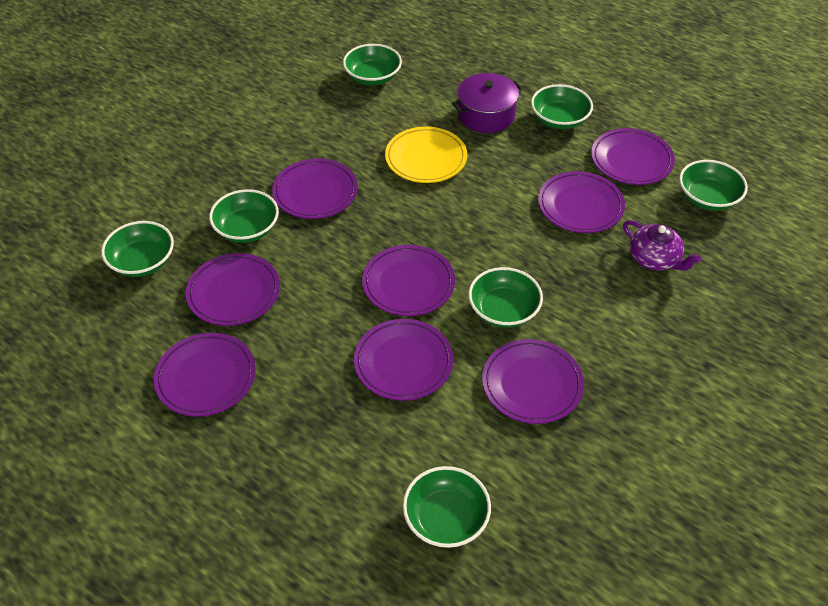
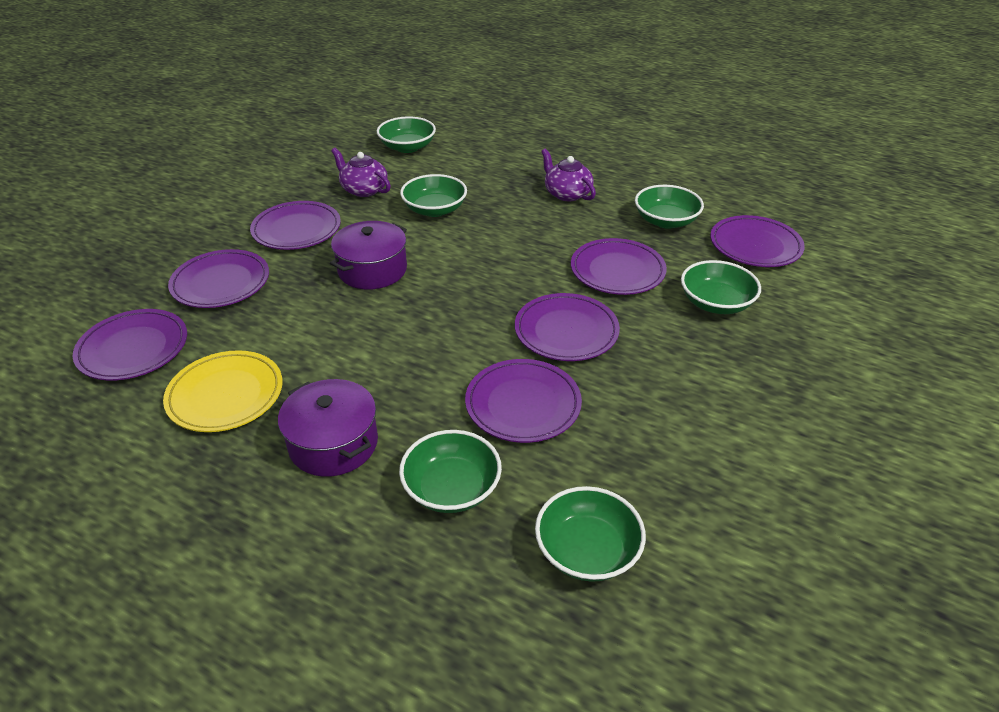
green bowl: [101,221,174,277] [209,189,279,243] [343,44,402,85] [403,466,491,548] [468,267,543,328] [531,84,593,129] [679,160,748,211] = 7 -> [377,116,436,153] [399,430,502,513] [400,174,467,217] [535,486,646,582] [635,185,704,229] [681,260,761,314] = 6
purple plate: [154,333,256,417] [186,253,280,326] [272,159,358,219] [354,319,453,401] [362,245,455,316] [482,339,584,424] [538,171,625,233] [591,128,675,185] = 8 -> [72,309,187,381] [168,249,269,308] [250,201,341,250] [465,359,582,443] [515,293,620,361] [571,238,667,295] [710,215,805,267] = 7
purple pot: [452,73,523,133] = 1 -> [278,379,378,477] [330,221,407,290] = 2
purple teapot: [623,220,701,271] = 1 -> [331,148,391,197] [541,149,596,201] = 2

